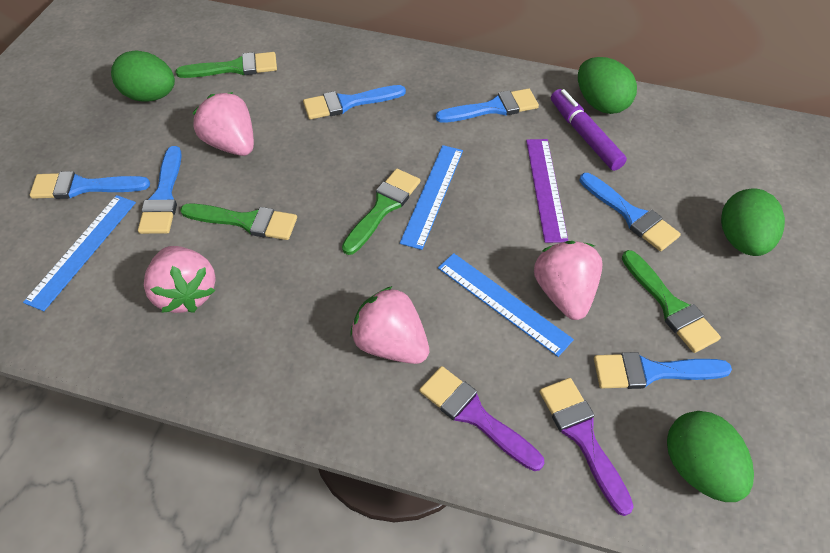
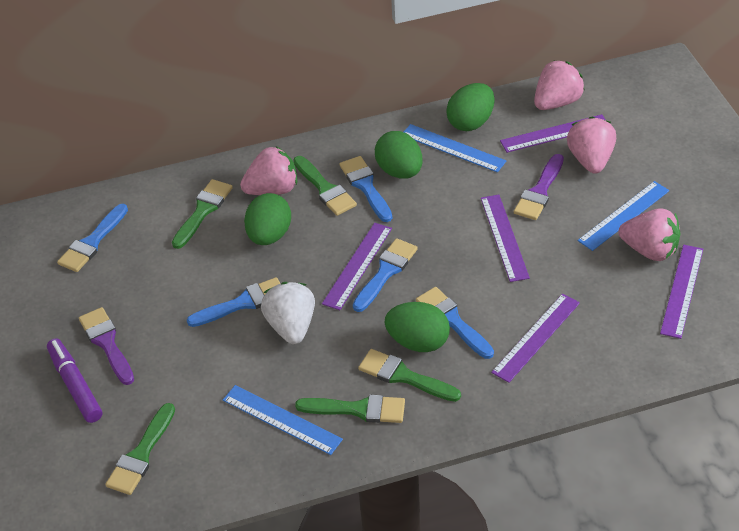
blue brush: [30,171,150,199] [138,146,182,234] [303,85,406,120] [436,88,539,123] [579,173,681,251] [594,352,732,389] = 6 -> [57,204,128,272] [187,277,281,327] [339,156,392,222] [353,238,418,312] [416,287,494,359] = 5
green brush: [176,52,277,78] [180,203,297,240] [342,169,420,255] [622,250,721,353] = 4 -> [105,403,175,495] [172,179,233,249] [293,156,357,216] [295,394,405,423] [358,349,461,402] = 5
purple ruler: [526,139,568,243] = 1 -> [322,223,392,310] [481,195,530,282] [491,293,580,383] [500,114,606,153] [660,245,703,339] = 5
white strawberry: none = 0 -> [261,282,315,344] = 1

